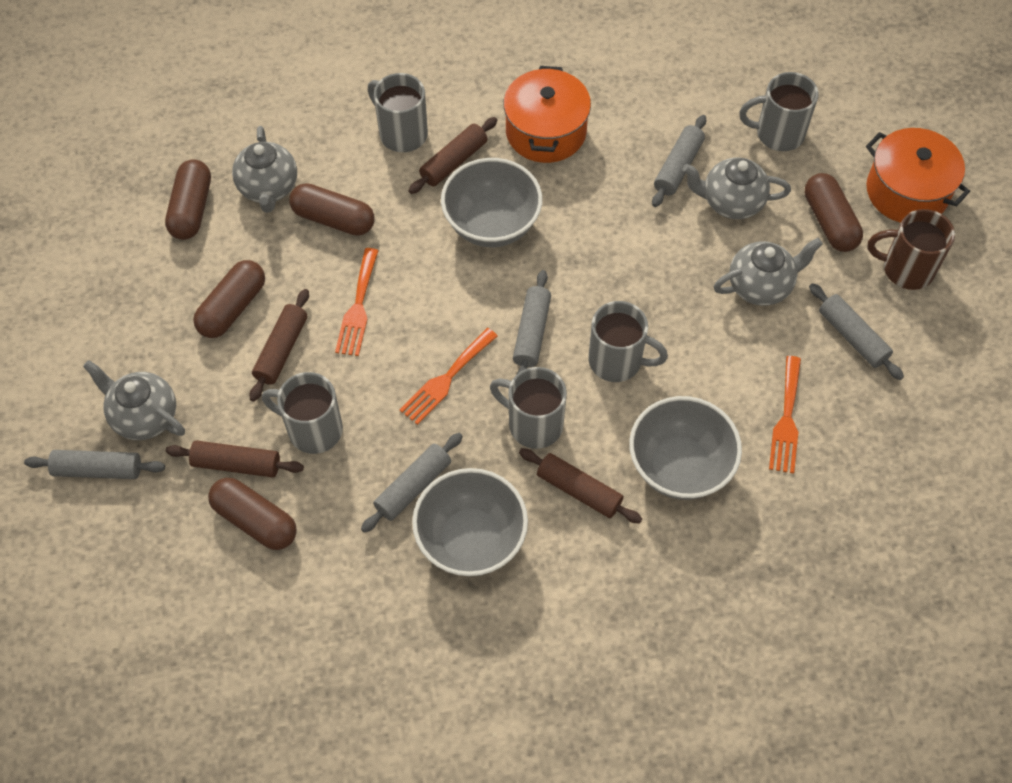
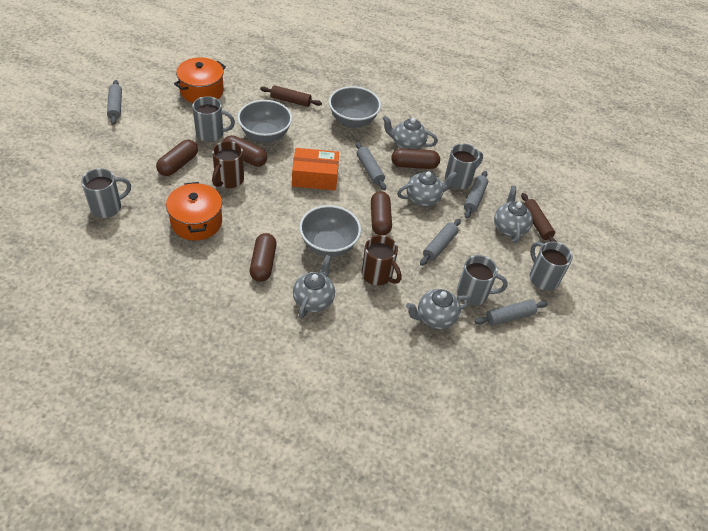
brown mug: [867,209,955,290] = 1 -> [212,141,244,188] [362,235,402,285] = 2
brown rolling pin: [166,440,304,477] [250,289,309,402] [408,117,497,194] [519,448,642,524] = 4 -> [260,85,322,107] [521,193,557,242] = 2
grey teapot: [83,360,185,440] [232,126,297,213] [682,158,791,219] [714,238,823,306] = 4 -> [293,255,335,319] [382,116,438,149] [397,171,458,207] [406,289,472,329] [494,186,533,244] = 5
orange box: none = 0 -> [292,148,339,190] = 1
orange fork: [335,248,379,356] [400,328,498,425] [769,356,801,474] = 3 -> none = 0

